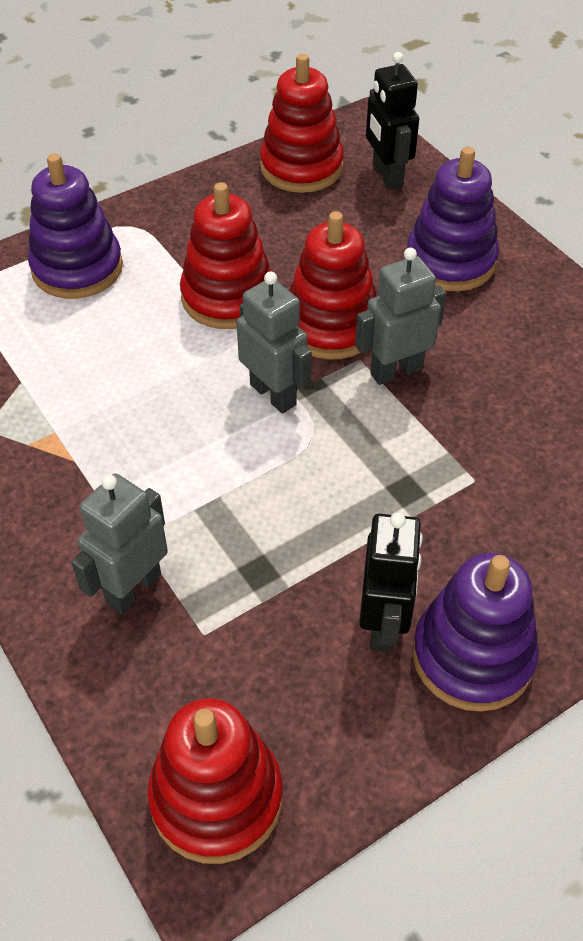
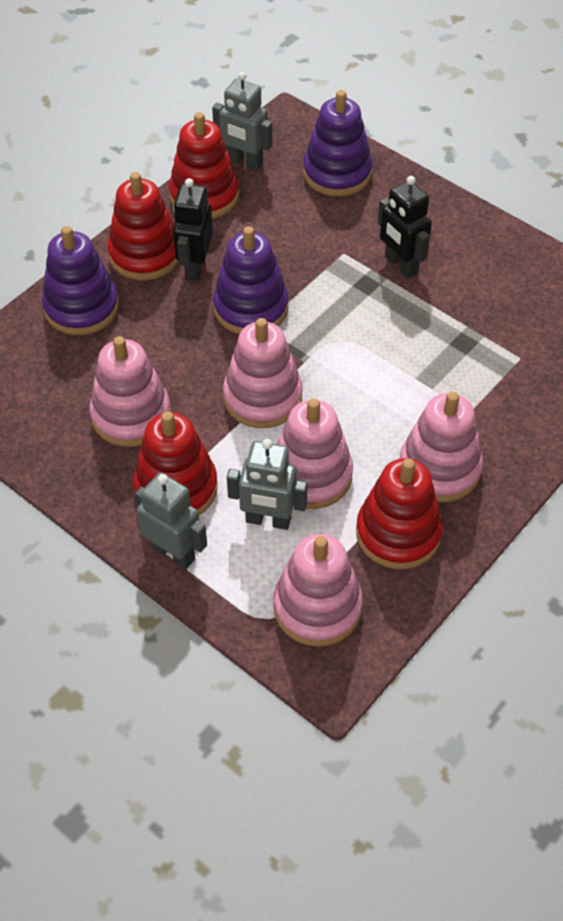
pink stacking toy: none = 0 -> [89,336,171,447] [223,318,303,428] [273,534,363,647] [277,398,353,509] [400,392,483,502] = 5

